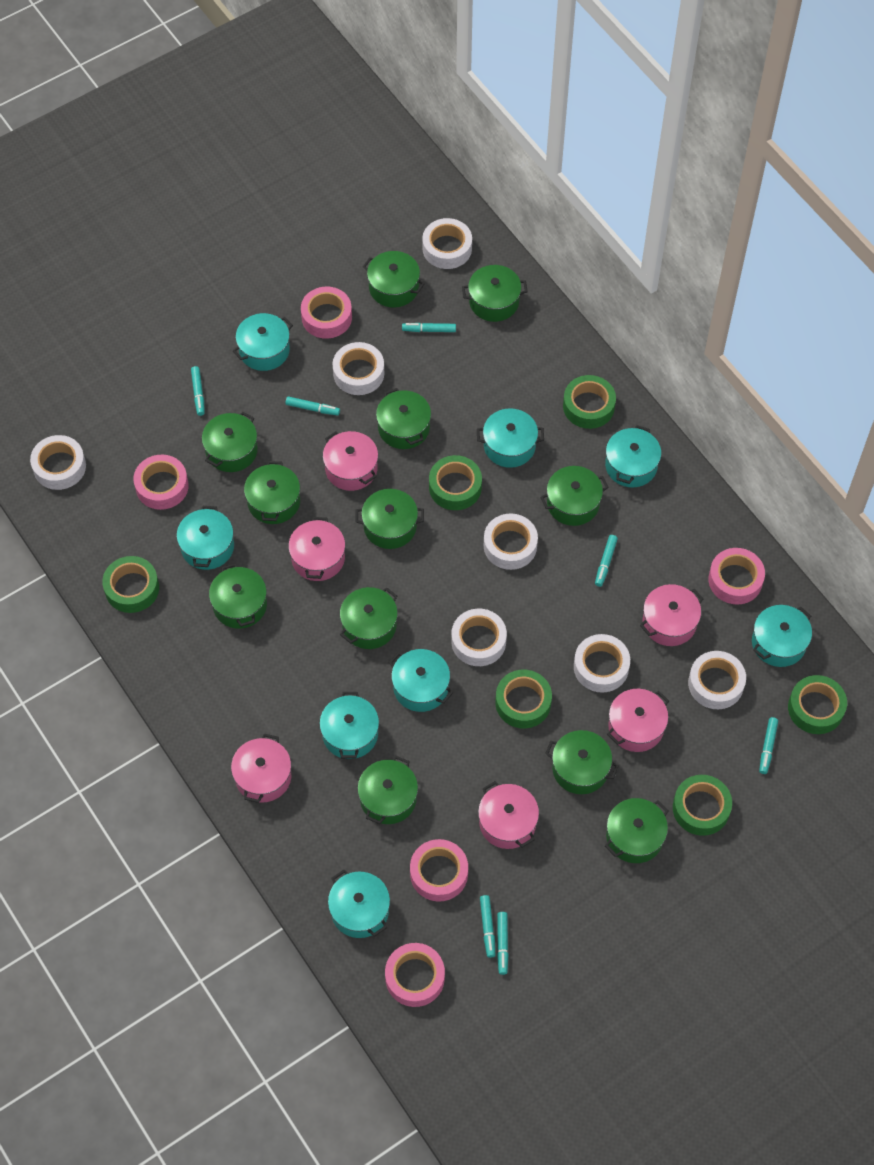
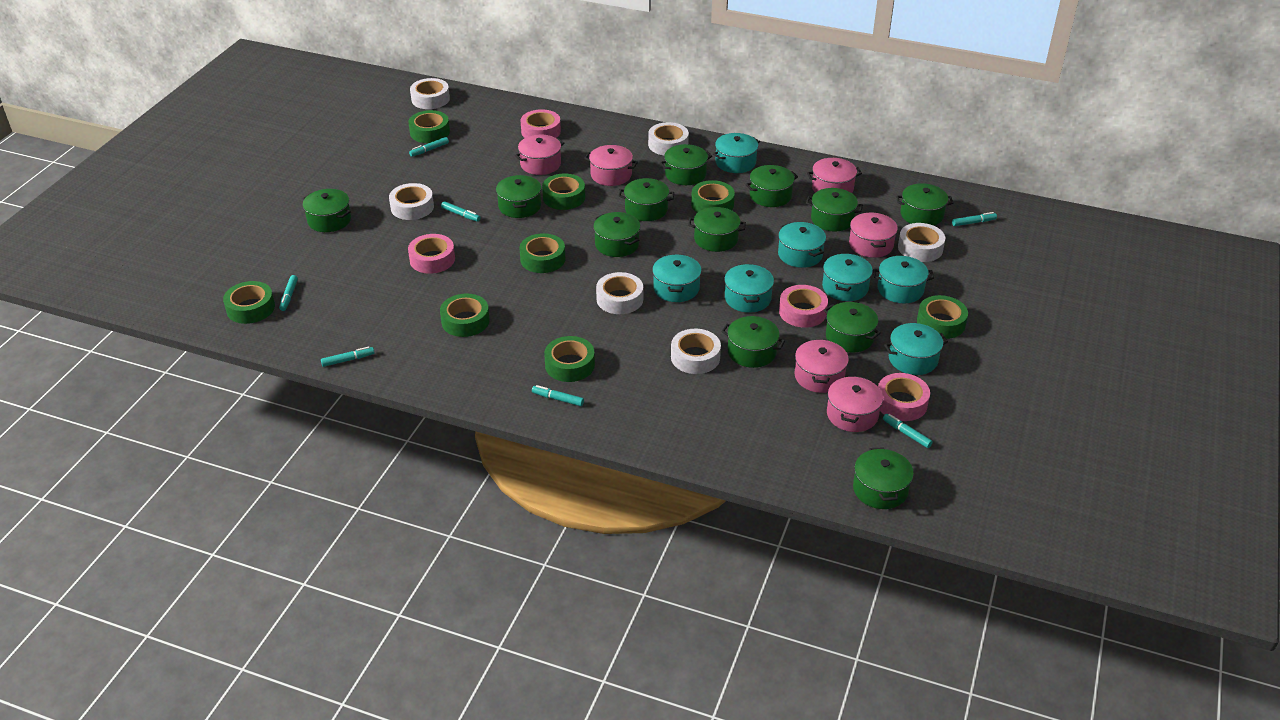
green tape: [102,556,159,613] [429,455,482,510] [495,669,552,729] [563,375,616,429] [673,775,732,836] [788,675,847,734] = 6 -> [223,281,275,324] [408,110,450,143] [440,293,490,337] [520,233,566,273] [542,174,585,210] [544,336,595,382] [691,180,735,213] [917,295,968,339] = 8
pink tape: [133,455,189,510] [301,287,352,339] [385,943,445,1007] [410,839,468,901] [708,548,765,605] = 5 -> [408,234,455,274] [521,109,561,138] [779,285,828,328] [878,373,930,421] = 4
turquoise pot: [177,506,234,570] [233,313,293,371] [319,692,379,759] [328,870,390,938] [389,649,453,712] [477,408,544,468] [605,425,661,488] [752,605,812,667] = 8 -> [652,254,702,302] [713,133,760,173] [724,264,774,313] [778,222,826,268] [822,253,873,301] [873,256,934,303] [884,323,948,375] = 7
white tape: [30,435,86,490] [332,342,385,395] [422,218,472,269] [451,609,507,666] [484,514,538,570] [574,634,630,693] [688,651,746,709] = 7 -> [389,183,434,220] [410,78,450,109] [596,272,643,314] [648,122,689,155] [671,329,721,374] [898,223,945,262] = 6

